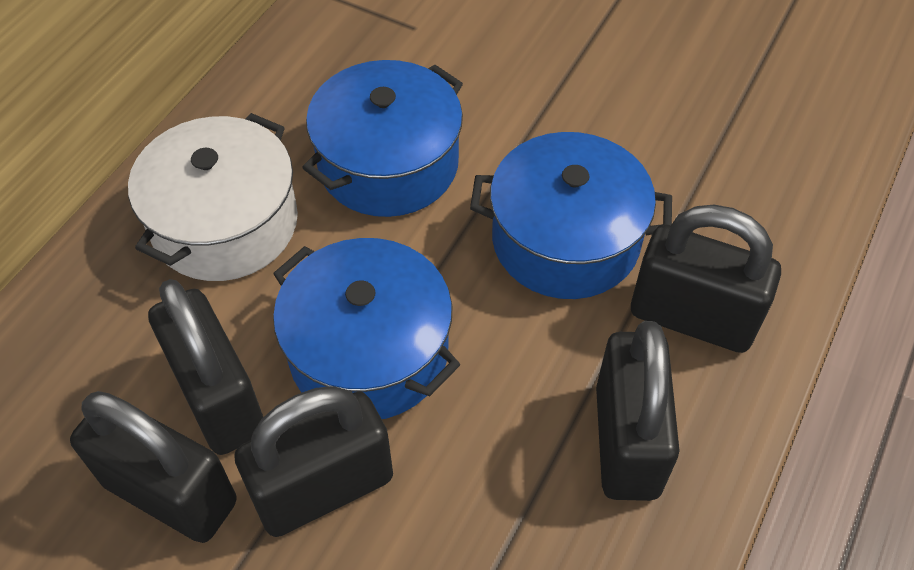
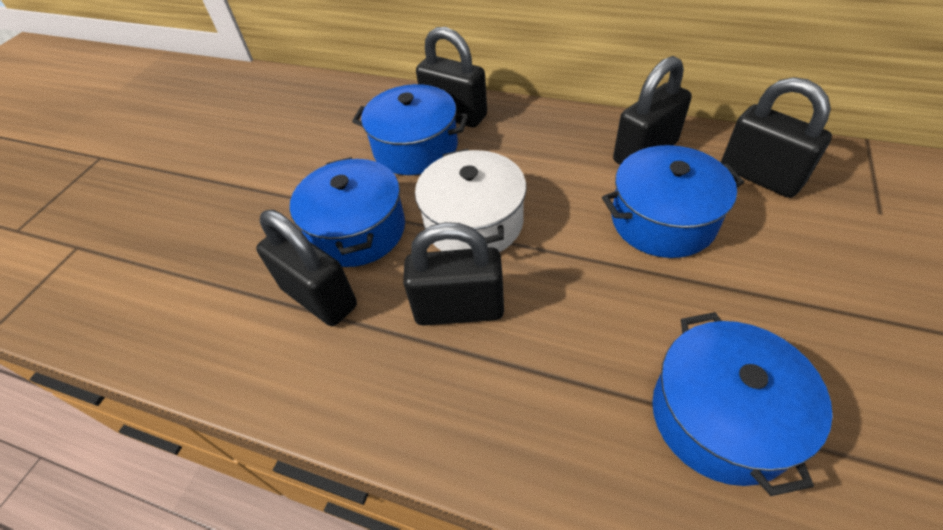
blue pot: [273,238,460,419] [302,60,463,217] [470,132,672,299] = 3 -> [290,157,405,267] [352,84,469,175] [602,145,744,258] [652,312,833,496] = 4

